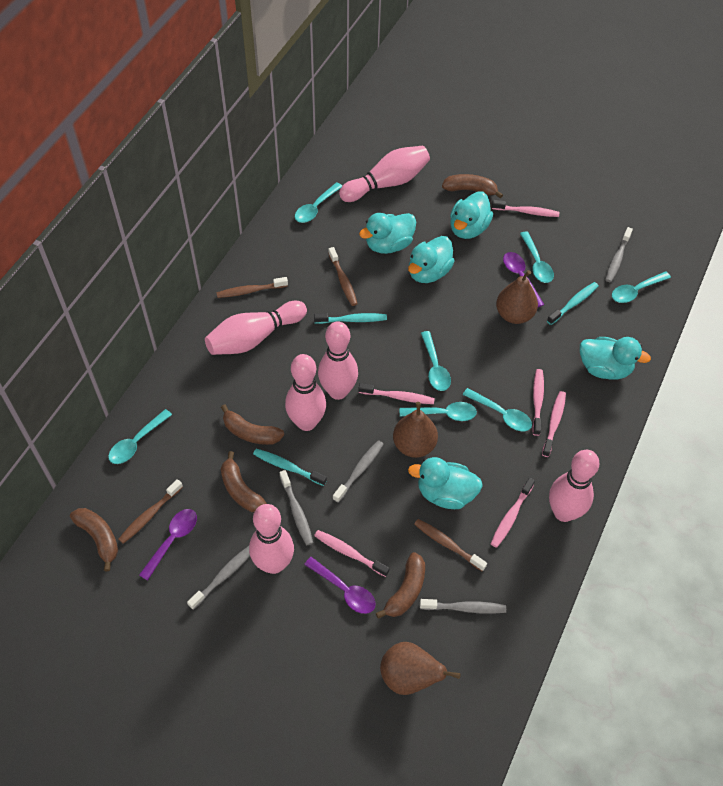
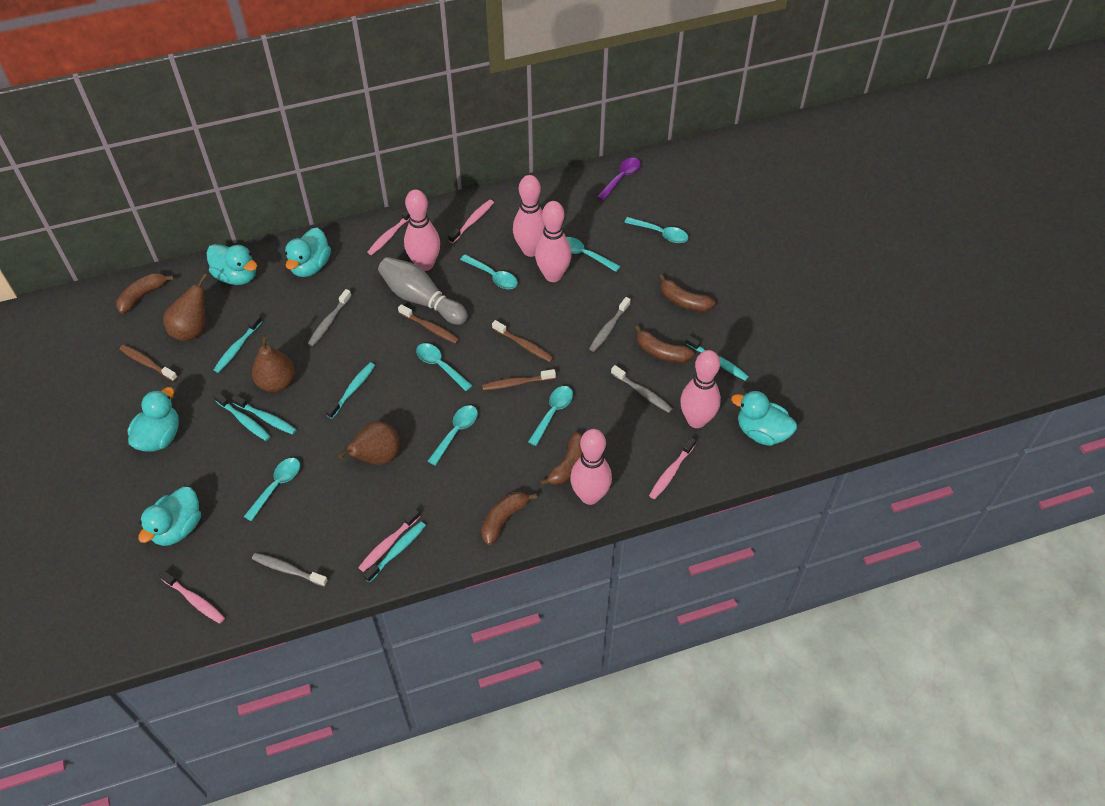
grey bowling pin: none = 0 -> [378,257,468,325] = 1
grey toothbrush: [187,546,250,610] [279,470,313,545] [333,440,384,503] [420,599,506,614] [605,227,633,282] = 5 -> [252,553,328,587] [308,289,351,346] [589,297,631,352] [611,365,673,413] = 4
pink bowling pin: [205,300,307,355] [249,504,294,574] [285,354,326,431] [318,321,358,400] [339,146,430,202] [549,450,600,522] = 6 -> [404,189,440,271] [513,175,545,257] [535,201,572,282] [570,429,612,505] [680,350,721,428] = 5
pink toothbrush: [314,530,390,577] [359,383,435,404] [491,478,535,548] [492,200,559,217] [532,369,544,436] [542,391,566,457] = 6 -> [159,570,225,624] [358,509,420,572] [368,210,410,255] [448,200,494,243] [649,437,696,499] = 5
purple spoon: [139,509,197,581] [304,557,375,614] [503,252,544,307] = 3 -> [597,158,641,201] = 1
turquoise toothbrush: [253,449,327,486] [314,313,387,324] [547,282,598,325] = 3 -> [213,392,270,441] [214,315,262,373] [231,395,297,435] [326,362,375,419] [363,522,426,582] [685,335,749,381] = 6

